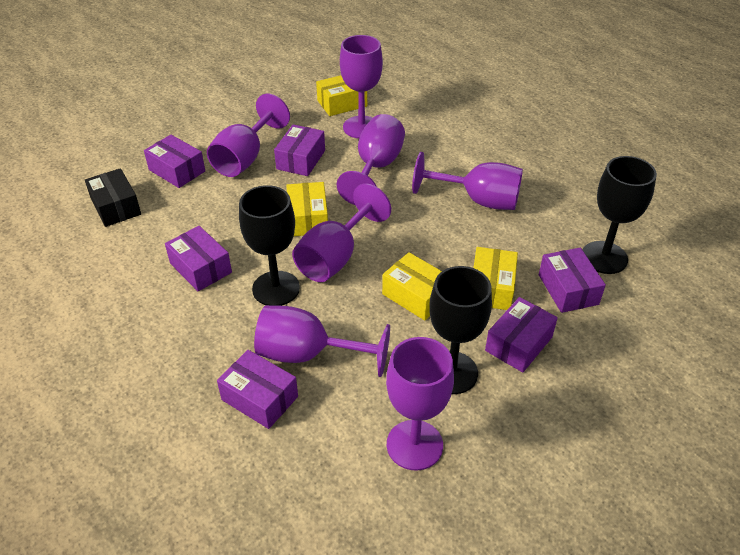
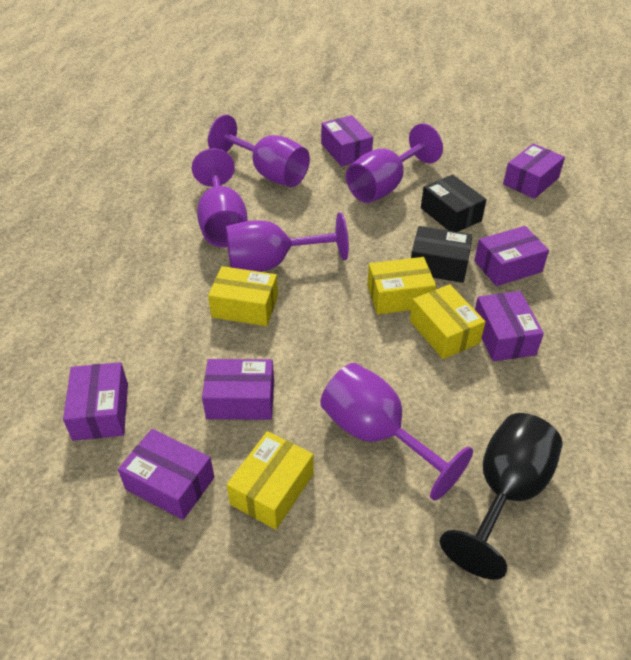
black box: [85,168,141,227] = 1 -> [411,226,473,283] [421,174,487,232] = 2
black goblet: [239,185,300,306] [429,266,492,394] [582,156,657,274] = 3 -> [440,413,562,579] = 1
purple box: [144,135,205,188] [165,226,232,291] [217,350,298,429] [274,124,325,176] [485,297,558,372] [539,248,606,313] = 6 -> [63,362,128,441] [118,429,214,520] [202,359,274,420] [321,115,373,166] [474,226,549,286] [475,291,544,361] [503,143,565,199] = 7
purple goblet: [207,94,290,177] [254,305,390,377] [292,183,391,282] [337,114,405,205] [340,35,383,138] [386,337,454,471] [412,152,523,210] = 7 -> [192,148,248,247] [208,115,310,187] [226,213,349,272] [320,363,473,501] [346,123,443,203] = 5

